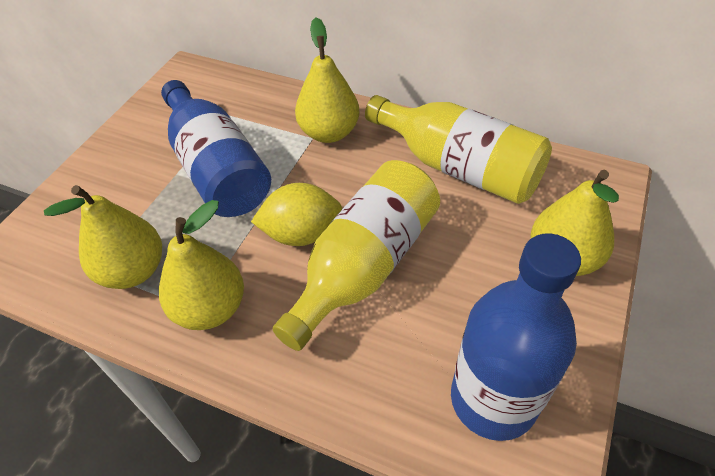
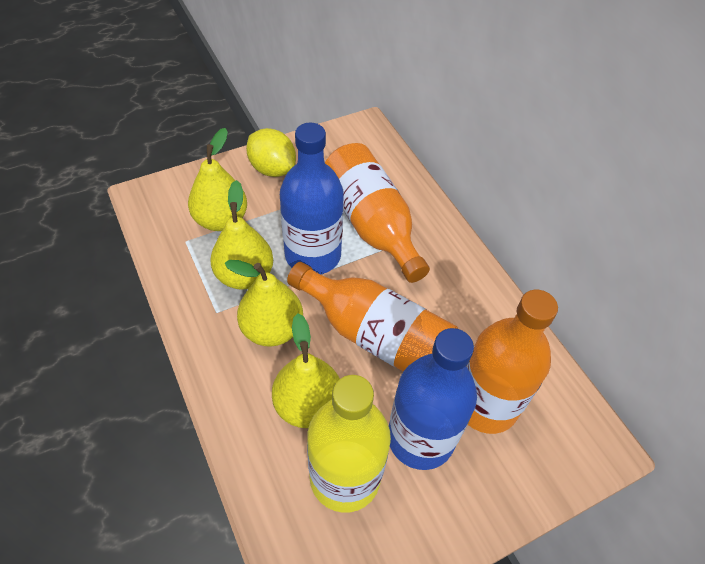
orange bottle: none = 0 -> [287,262,458,371] [325,143,430,283] [466,290,558,434] = 3
yellow bottle: [273,160,440,351] [365,95,552,204] = 2 -> [307,375,391,513] = 1

